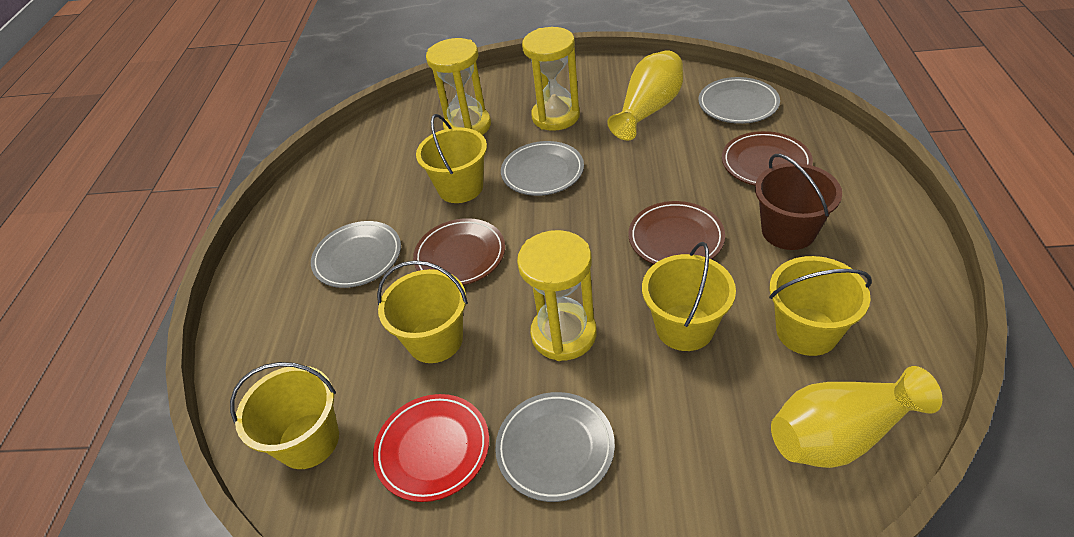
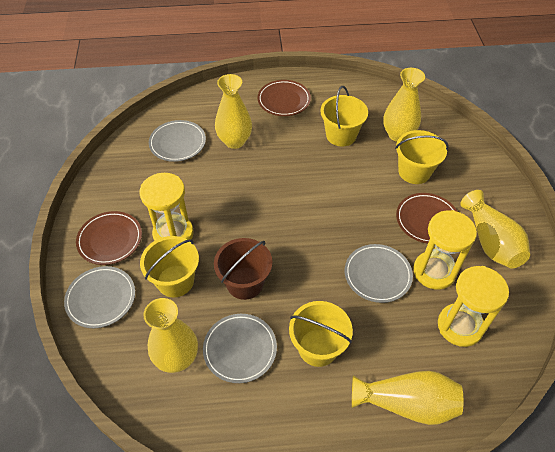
red plate: [373,394,489,502] = 1 -> none = 0
yellow bucket: [230,362,339,469] [377,260,468,363] [416,114,487,203] [642,242,736,351] [769,256,872,356] = 5 -> [140,236,199,298] [289,301,353,367] [320,86,368,147] [395,130,449,184] = 4
yellow vase: [607,50,683,141] [771,366,943,468] = 2 -> [143,298,198,373] [215,74,252,149] [352,371,463,425] [383,68,425,142] [460,190,530,268] = 5

